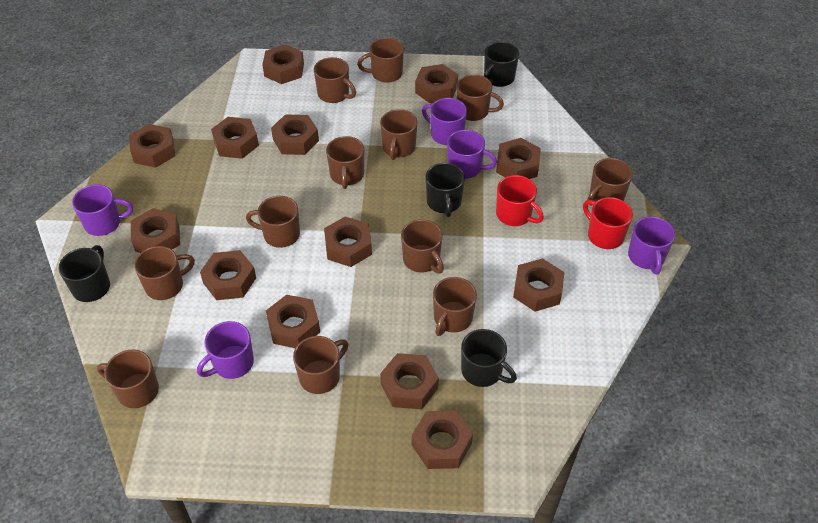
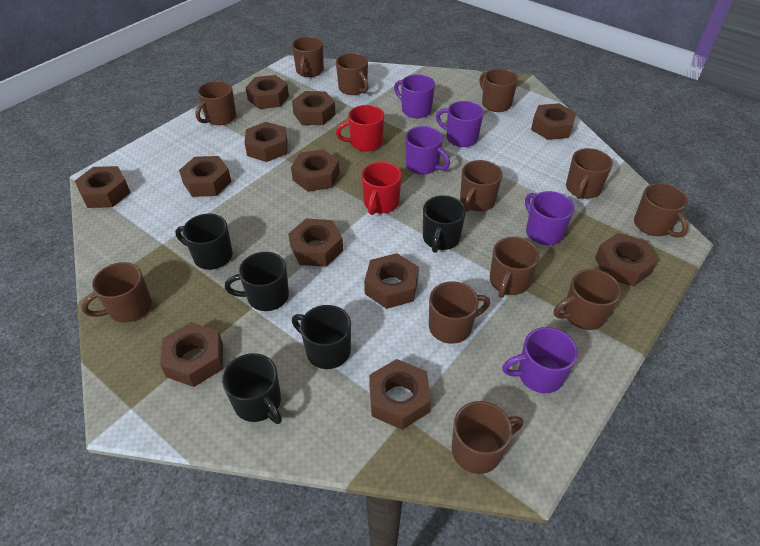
black mug: [58,245,110,302] [426,163,465,217] [461,329,517,387] [484,42,519,87] = 4 -> [175,214,233,270] [222,353,282,424] [225,252,289,311] [292,305,351,369] [423,195,466,253] = 5
brown nut: [129,124,176,168] [131,208,180,253] [200,250,256,300] [211,117,259,159] [262,44,304,84] [266,295,320,348] [271,114,319,155] [324,217,372,267] [380,353,439,409] [412,411,473,469] [415,64,458,104] [496,138,541,179] [513,258,564,312] = 13 -> [75,166,130,208] [160,322,223,387] [179,156,231,197] [244,122,287,162] [245,75,289,109] [288,219,343,267] [291,149,340,192] [292,91,336,125] [364,253,419,309] [369,359,431,430] [531,103,576,140] [595,233,658,287] = 12

